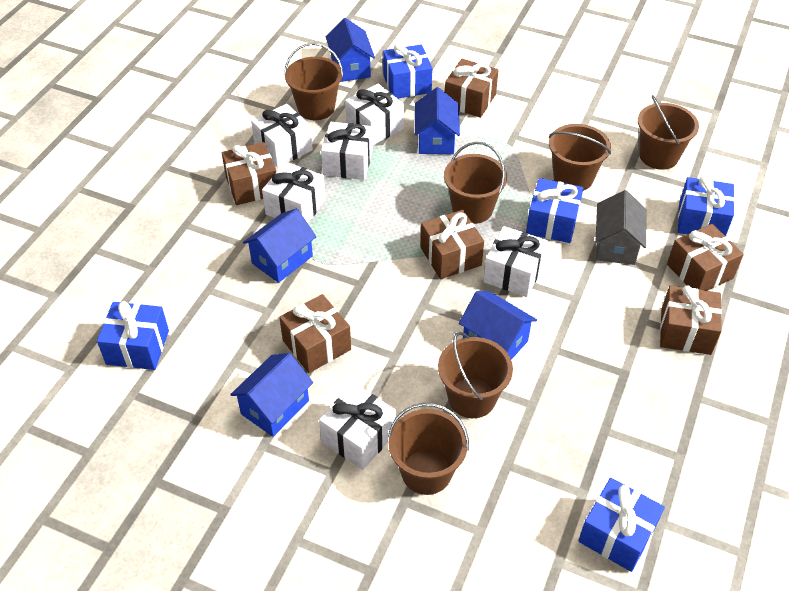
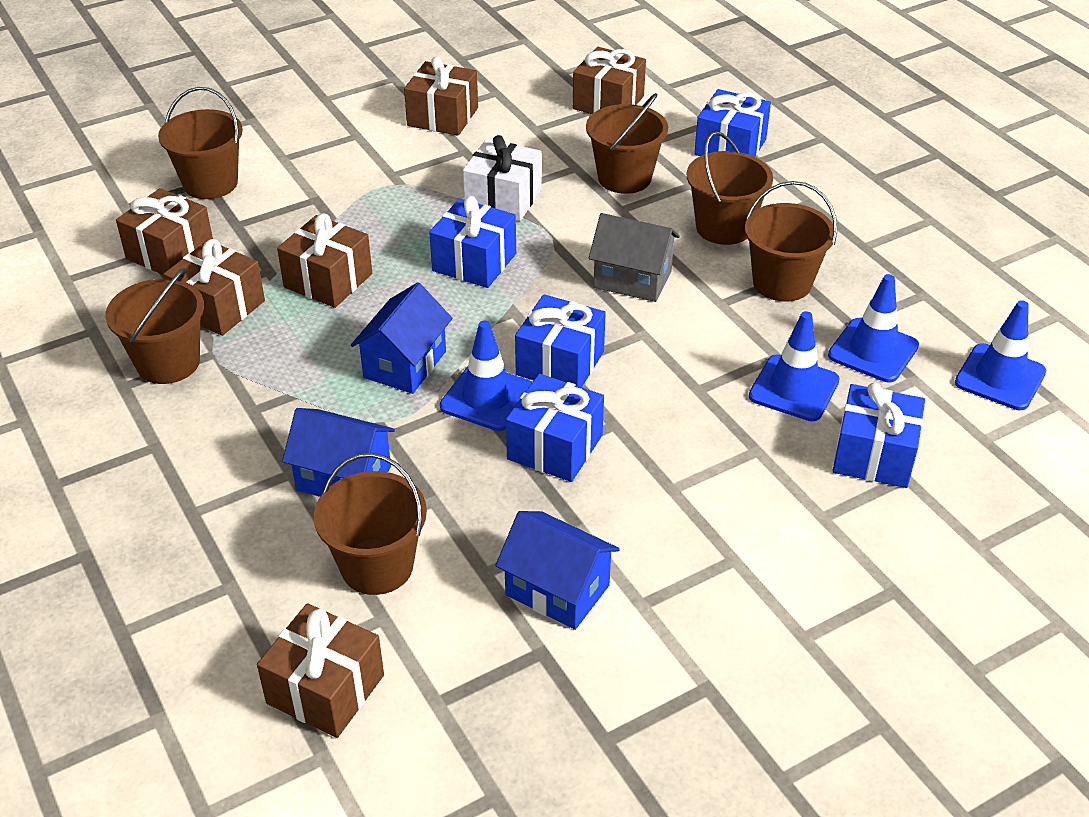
blue house: [230,353,313,437] [243,208,316,283] [326,18,375,82] [415,87,460,154] [459,291,537,360] = 5 -> [282,408,395,497] [351,282,453,394] [495,511,620,630] = 3
blue traffic cone: none = 0 -> [440,320,532,431] [749,311,840,421] [828,274,919,382] [955,300,1046,410] = 4
white gift: [251,104,313,168] [262,162,326,223] [319,383,396,470] [321,122,373,180] [345,83,404,146] [483,226,548,297] = 6 -> [463,135,542,221] = 1

